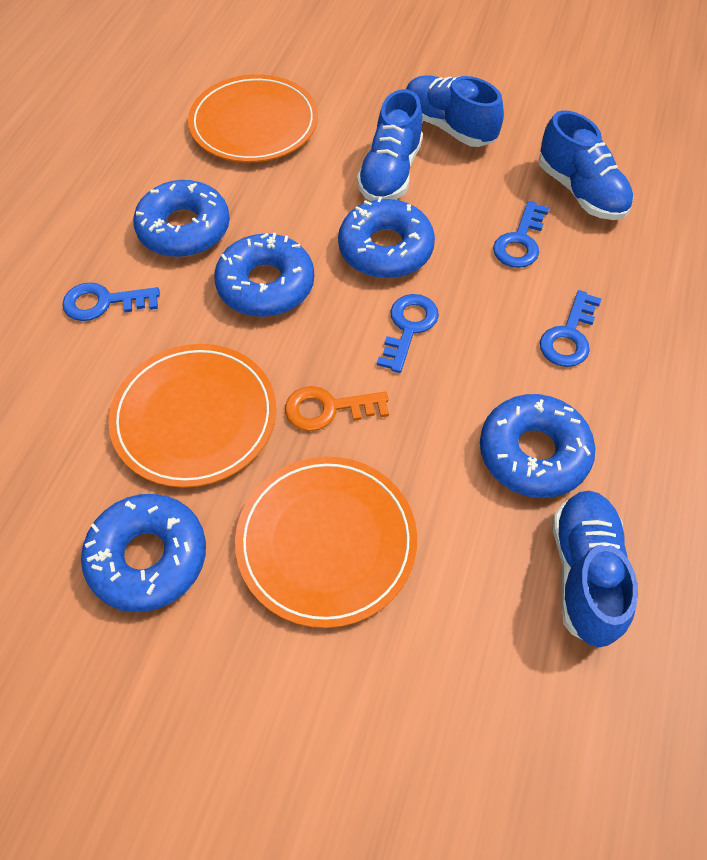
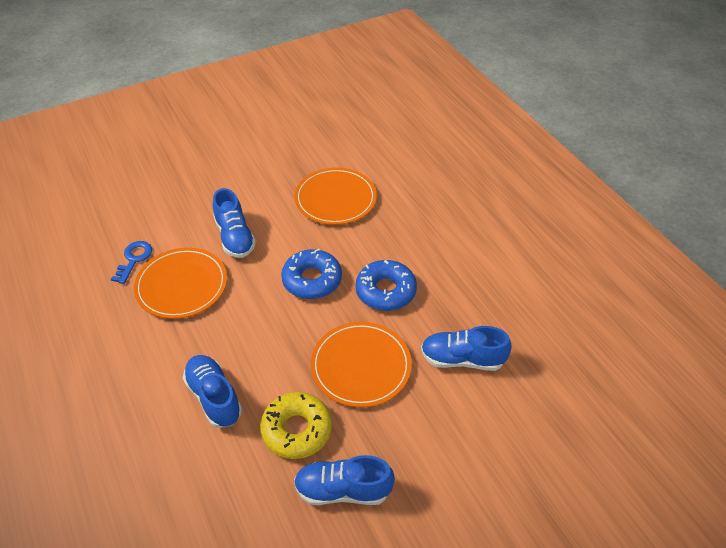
blue donut: [81,494,206,612] [133,180,230,257] [214,233,314,317] [338,196,435,279] [480,394,595,498] = 5 -> [281,249,342,299] [356,260,417,311] = 2
blue key: [62,282,160,321] [377,294,439,373] [493,201,549,268] [540,290,601,367] = 4 -> [111,241,152,284] = 1
orange key: [285,386,389,431] = 1 -> none = 0
yellow donut: none = 0 -> [260,392,332,459] = 1

